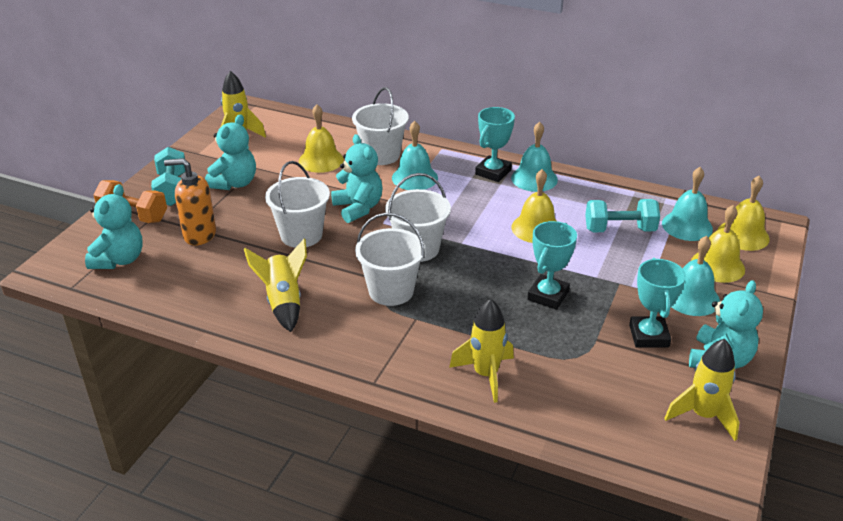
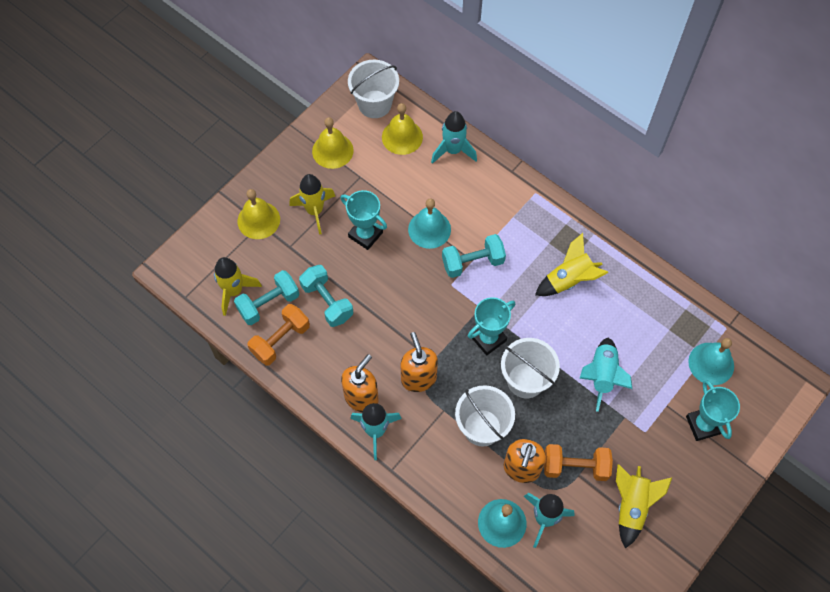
orange dumbbell: [94,180,167,223] = 1 -> [248,304,310,365] [544,444,613,481] = 2
orange soap dispenser: [164,158,216,245] = 1 -> [341,354,379,412] [400,332,438,392] [504,439,546,483] = 3
turquoise bell: [392,121,438,190] [511,122,558,192] [662,167,713,241] [672,236,720,316] = 4 -> [408,198,451,249] [478,499,527,548] [688,338,734,385] = 3
turquoise dumbbell: [151,147,185,206] [585,199,660,232] = 2 -> [234,270,299,325] [299,265,353,327] [442,234,506,278] = 3
turquoise rocket: none = 0 -> [350,403,402,460] [431,111,477,164] [524,493,574,548] [580,338,632,412] = 4
turquoise teddy bear: [85,184,143,269] [205,114,256,190] [331,134,382,223] [689,280,763,369] = 4 -> none = 0
white bucket: [265,161,330,248] [352,87,409,165] [355,213,425,306] [385,173,451,262] = 4 -> [348,60,399,118] [455,385,515,447] [501,338,560,398] = 3
yellow bell: [299,104,344,173] [511,169,556,243] [691,205,745,283] [718,176,770,251] = 4 -> [238,189,280,239] [312,117,354,169] [382,103,423,155] = 3

